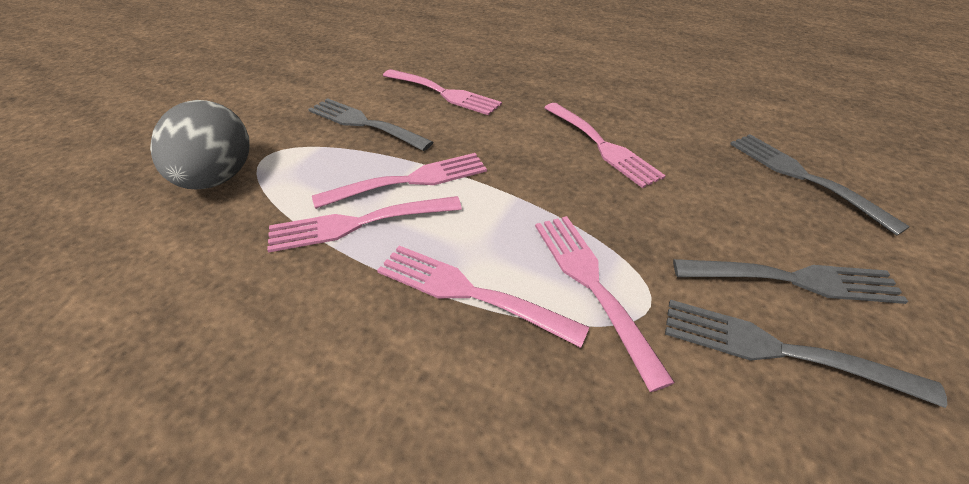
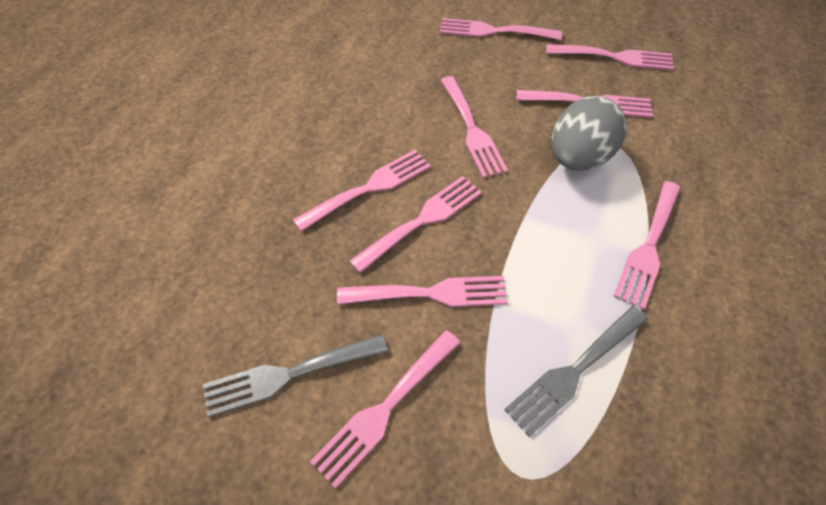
grey fork: [308,98,433,151] [665,300,947,408] [673,259,908,304] [730,134,910,236] = 4 -> [203,334,388,417] [504,306,648,437] = 2
pink fork: [267,196,462,253] [312,153,487,209] [377,246,589,348] [383,69,502,115] [535,216,675,392] [544,103,666,188] = 6 -> [293,150,431,232] [310,330,461,489] [337,276,508,307] [349,176,482,273] [440,18,562,40] [440,76,508,178] [517,90,653,118] [546,44,674,70] [613,181,681,310] = 9

